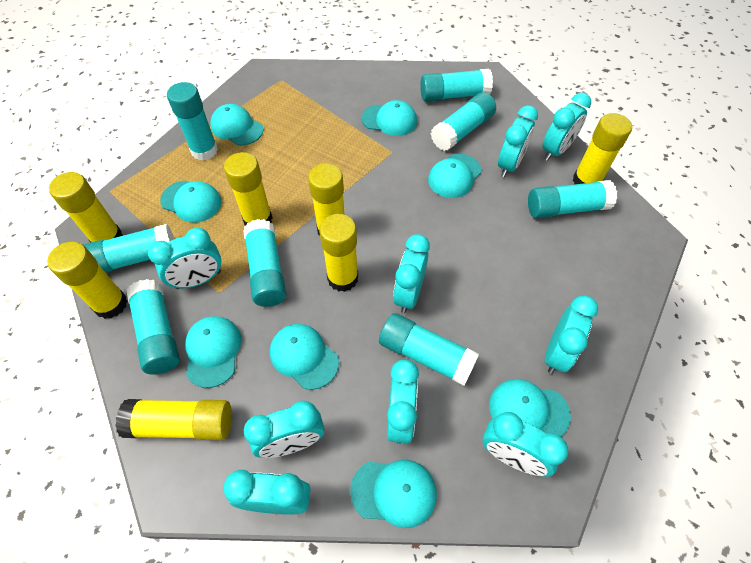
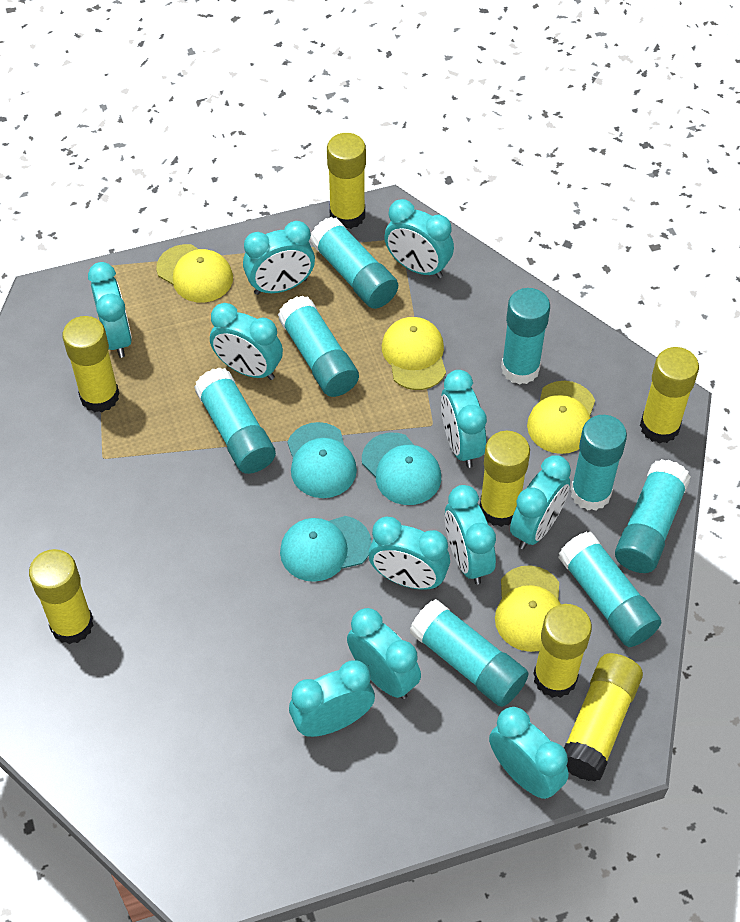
turquoise cap: [160,180,222,223] [185,316,241,388] [210,104,263,145] [270,324,339,390] [350,460,437,528] [361,100,417,136] [428,154,482,198] [489,379,571,436] = 8 -> [280,516,372,582] [287,422,357,498] [362,433,441,505] = 3
turquoise clock: [148,227,221,289] [223,470,311,515] [244,401,324,458] [387,360,419,444] [393,234,430,313] [482,412,568,477] [498,105,538,177] [542,93,591,161] [545,296,598,374] = 9 -> [88,262,132,358] [210,303,283,380] [243,221,315,295] [289,660,375,737] [347,608,421,699] [368,517,450,590] [384,199,454,278] [441,370,487,468] [445,485,496,584] [489,707,569,799] [510,456,571,549] = 11
yellow cap: none = 0 -> [156,244,233,302] [382,317,446,390] [495,566,561,652] [527,381,595,454] = 4

